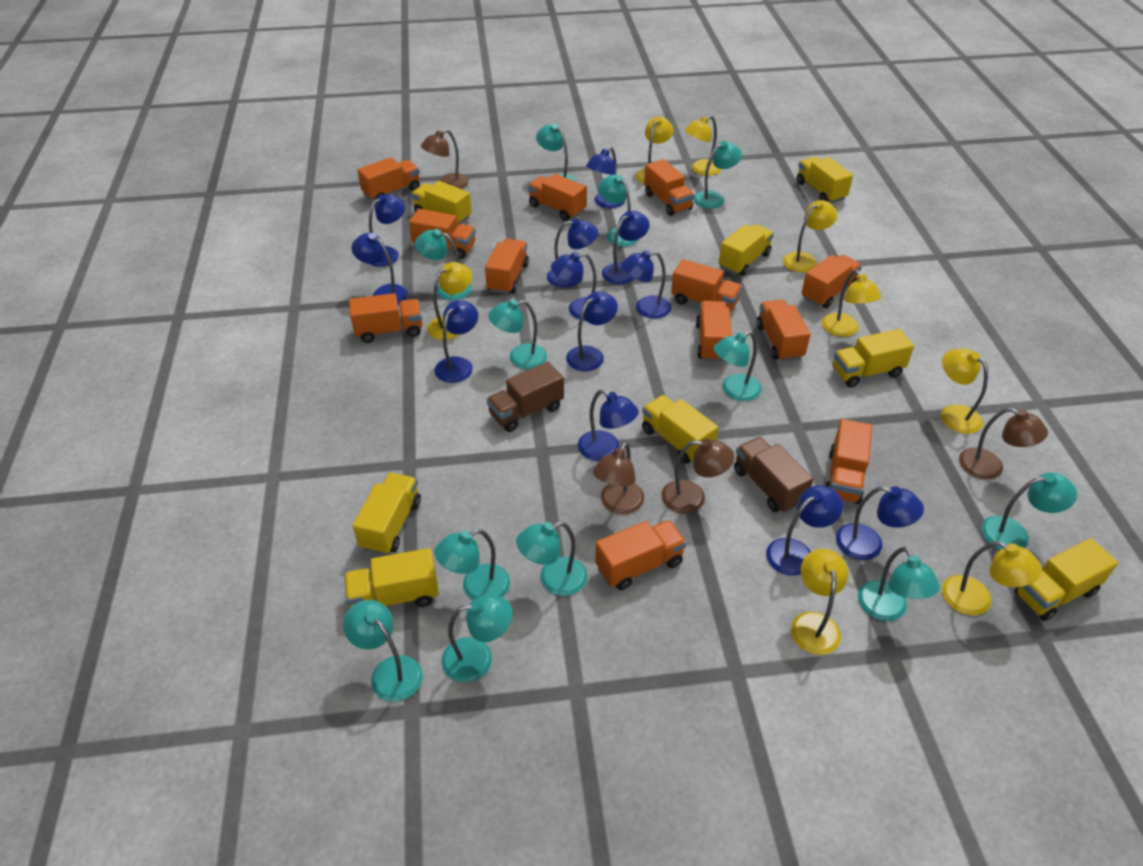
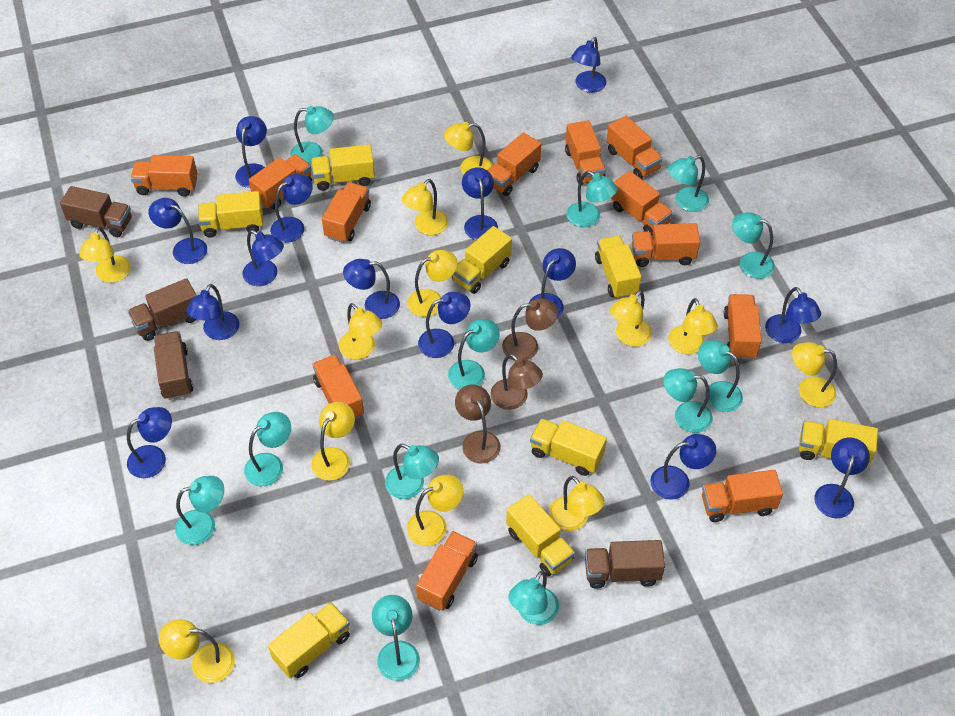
blue lamp: [351,233,408,305] [369,194,405,267] [434,300,478,383] [547,218,599,288] [551,252,597,320] [566,291,618,371] [578,390,639,461] [586,147,625,208] [602,210,650,284] [621,250,672,319] [766,485,843,576] [836,486,924,560] = 12 -> [127,407,172,478] [148,198,207,264] [187,284,239,340] [235,116,267,188] [242,230,284,286] [270,174,313,243] [343,259,400,319] [418,292,470,358] [462,167,498,240] [529,248,576,318] [571,37,606,93] [650,434,716,500] [765,287,821,343] [814,437,870,518] = 14
brown lamp: [421,129,469,189] [593,442,644,514] [662,439,735,514] [959,408,1048,479] = 4 -> [455,384,501,463] [490,353,543,410] [502,298,558,361] = 3
brown truck: [487,362,564,432] [734,437,813,513] = 2 -> [60,186,132,237] [128,278,197,341] [154,331,193,400] [585,540,665,589] = 4
yellow lamp: [427,262,472,340] [636,116,673,183] [684,116,721,176] [783,200,837,272] [791,549,849,655] [822,270,881,337] [941,348,988,434] [942,541,1042,615] = 8 -> [79,226,131,283] [159,619,235,683] [311,402,355,481] [339,303,382,359] [402,179,448,235] [407,250,457,317] [407,474,463,546] [444,122,492,175] [549,476,605,531] [610,290,652,347] [668,298,718,354] [792,342,837,407] = 12

